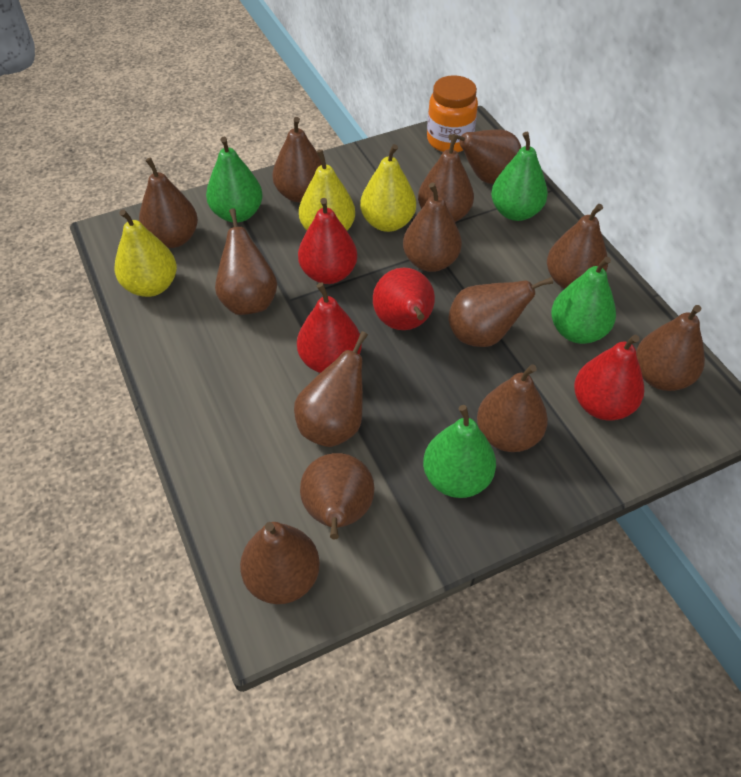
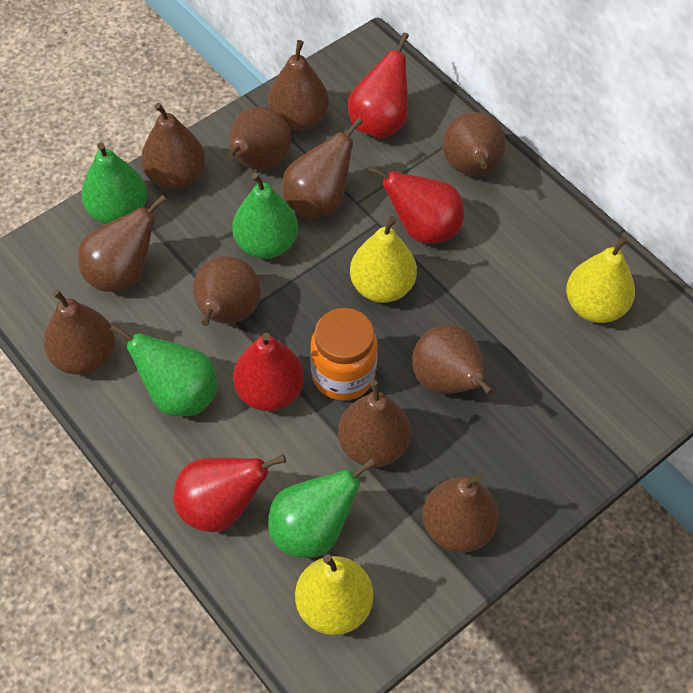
brown pear: [139,157,198,248] [215,208,277,315] [240,522,320,604] [272,117,322,203] [294,331,368,447] [300,453,374,540] [403,182,462,272] [418,134,474,222] [448,129,521,184] [448,277,553,347] [477,364,548,452] [547,204,608,289] [636,305,705,391] = 13 -> [43,289,115,375] [78,195,167,292] [141,103,205,189] [193,256,261,326] [227,107,291,170] [268,40,329,131] [282,117,363,219] [338,380,411,467] [412,325,494,395] [423,474,499,553] [442,112,506,175] = 11

